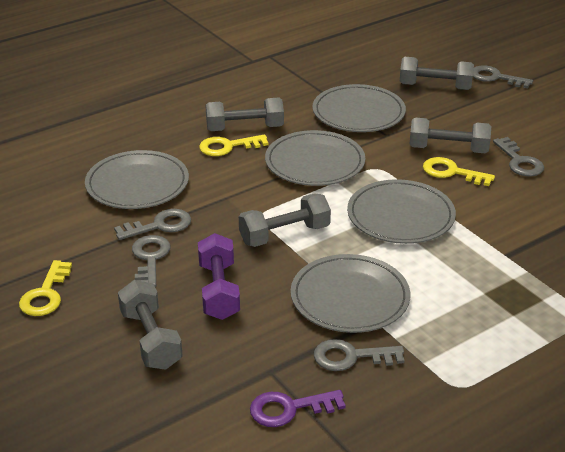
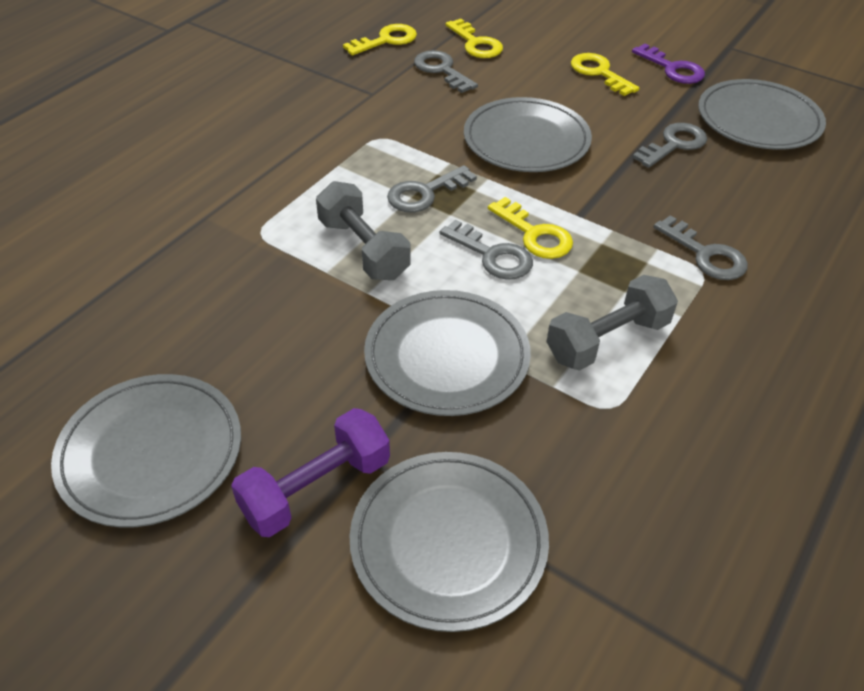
grey dumbbell: [118,280,183,370] [206,97,284,131] [239,194,331,247] [400,57,474,90] [409,117,491,153] = 5 -> [316,181,411,280] [547,275,678,371] = 2
yellow key: [19,260,72,316] [199,134,269,156] [423,157,495,186] = 3 -> [343,24,417,55] [445,19,503,58] [488,197,573,259] [571,53,639,96] = 4

